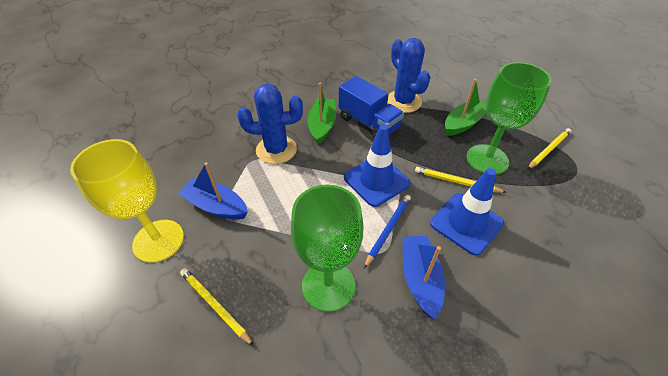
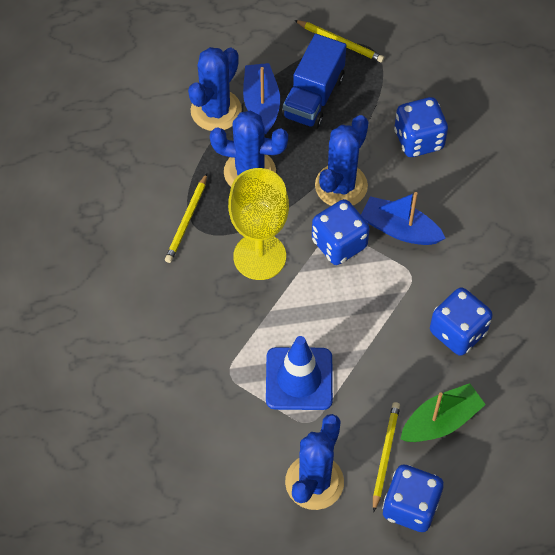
blue cactus: [237,84,303,164] [387,38,430,113] = 2 -> [188,47,242,131] [210,110,288,186] [285,414,344,510] [315,115,369,206] = 4
blue dice: none = 0 -> [312,199,370,265] [382,465,444,532] [394,97,448,157] [430,287,493,356] = 4
blue pencil: [364,195,411,268] = 1 -> none = 0
blue traffic cone: [344,124,411,207] [430,168,504,256] = 2 -> [266,336,333,410] = 1
green boat: [307,83,336,145] [445,79,487,136] = 2 -> [401,383,486,442] = 1
green goblet: [291,185,364,312] [467,62,552,175] = 2 -> none = 0

